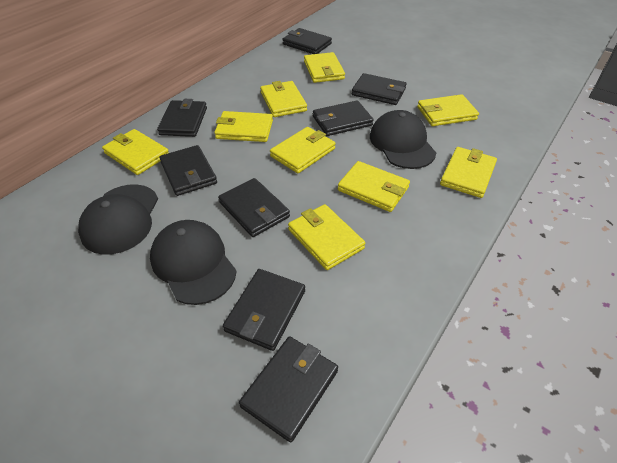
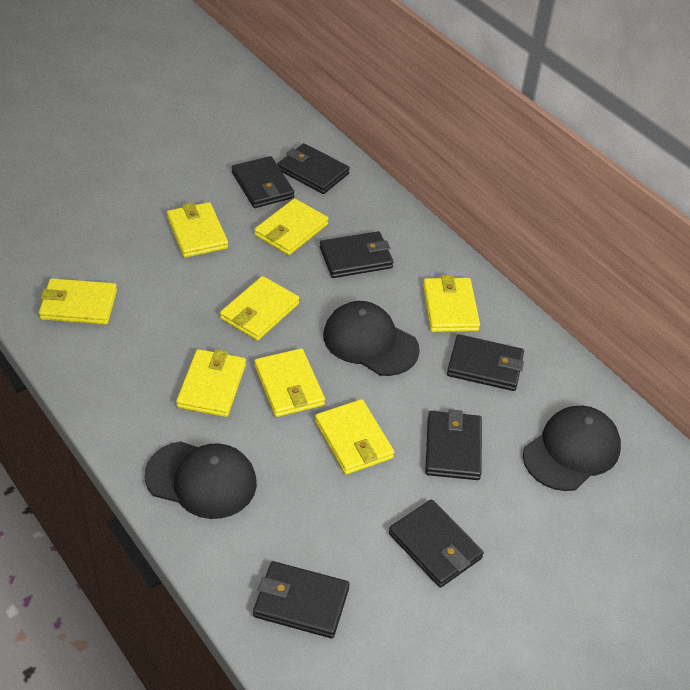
black wallet: [157,99,207,137] [159,145,217,196] [218,178,290,237] [223,269,305,351] [239,336,338,443] [283,28,332,54] [313,100,373,136] [352,73,407,105] = 8 -> [232,156,294,208] [253,561,350,638] [277,143,350,194] [320,231,394,278] [389,500,484,588] [425,409,482,480] [447,334,524,391] = 7
yellow wallet: [102,129,168,175] [214,111,273,142] [260,81,307,117] [270,127,336,173] [288,204,365,270] [304,52,345,83] [338,161,410,212] [417,94,479,126] [440,147,497,198] = 9 -> [39,278,117,325] [167,202,228,258] [176,349,246,417] [220,276,299,341] [254,198,329,255] [254,348,325,417] [315,399,394,475] [423,275,480,332] = 8

